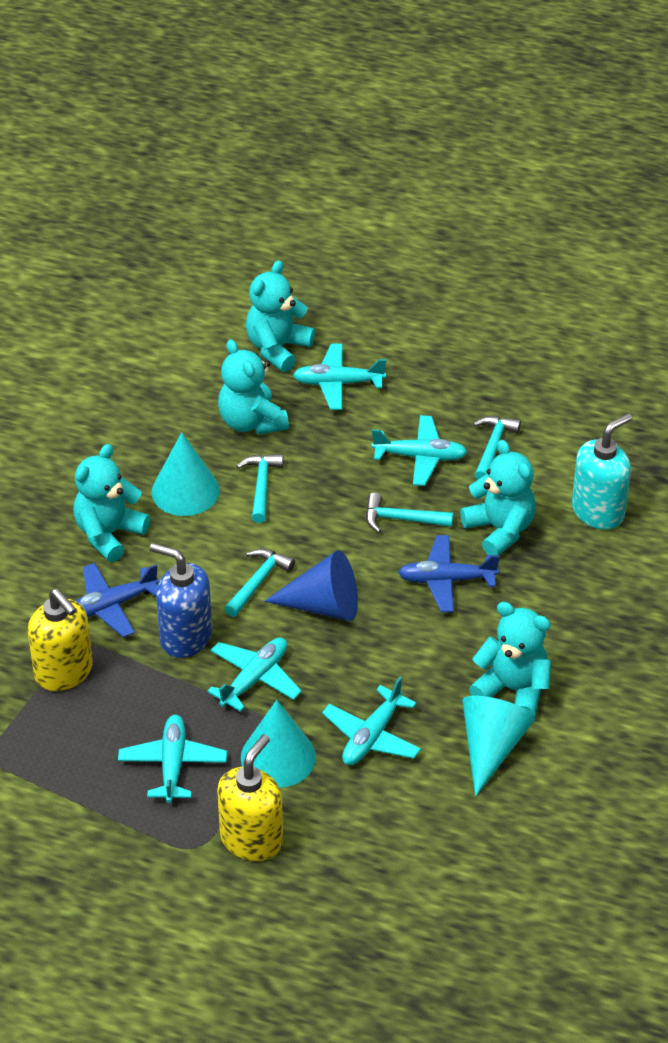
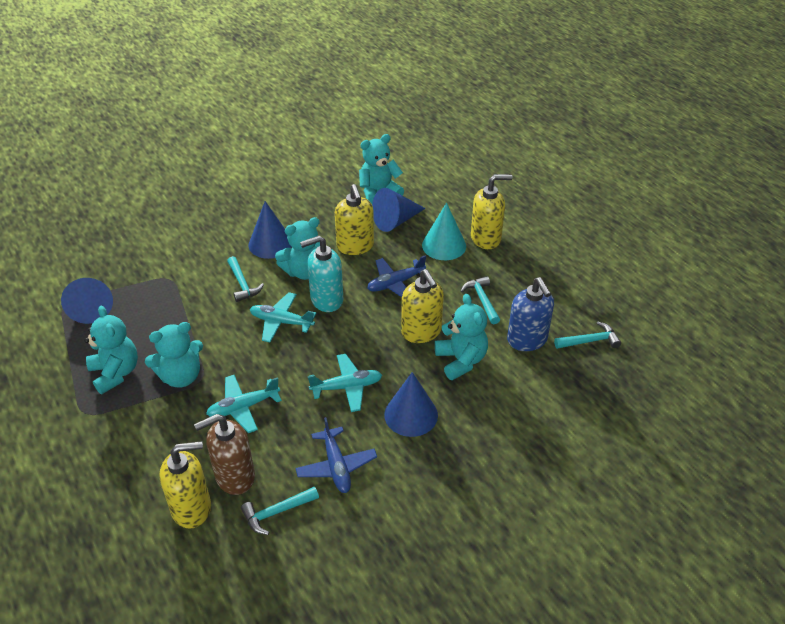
blue cone: [264,550,358,621] = 1 -> [61,278,113,324] [249,201,292,259] [372,188,426,232] [384,372,438,437] = 4
brown soap dispenser: none = 0 -> [194,414,255,495] = 1
turquoise cone: [151,432,220,516] [241,700,316,788] [462,696,535,796] = 3 -> [422,203,466,260] = 1
turquoise plane: [118,715,227,803] [207,638,302,712] [293,344,386,410] [322,677,421,765] [371,415,467,486] = 5 -> [206,375,282,433] [250,292,317,343] [308,354,382,412] = 3
yellow soap dispenser: [28,589,93,691] [217,734,283,861] = 2 -> [160,441,211,529] [335,184,374,255] [401,269,444,343] [471,174,513,249] = 4

